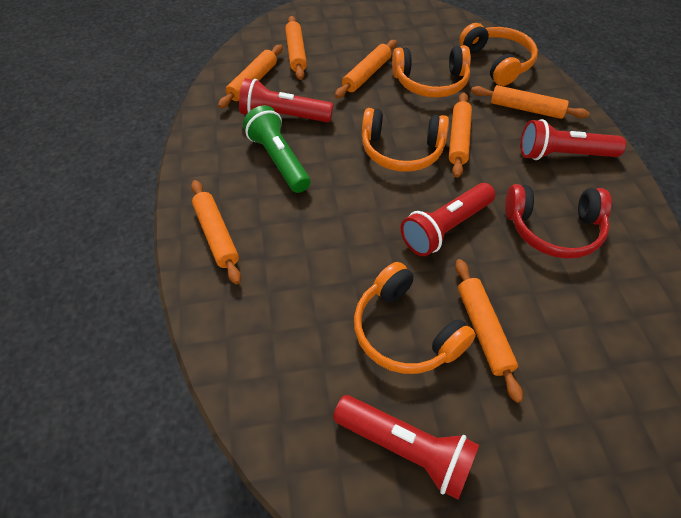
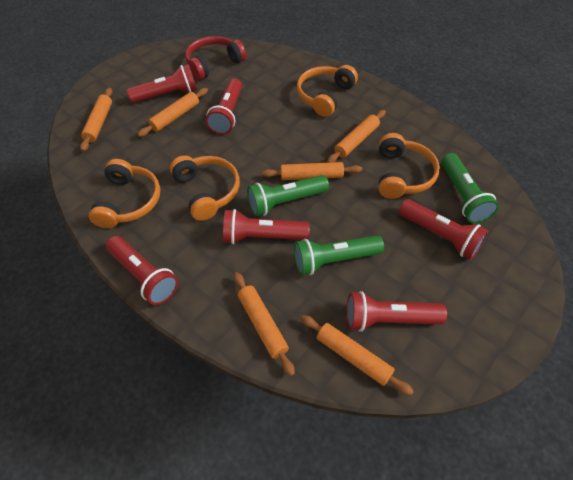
green flashlight: [243,105,311,193] = 1 -> [247,175,329,216] [294,235,384,275] [441,153,499,223] = 3
orange rolling pin: [191,180,241,284] [218,45,283,108] [285,16,307,80] [335,40,397,98] [449,93,472,178] [455,259,523,403] [471,85,590,119] = 7 -> [80,88,113,152] [138,88,208,137] [234,272,295,376] [262,162,362,180] [301,315,414,396] [327,110,386,163] = 6
red flashlight: [239,78,333,122] [333,395,479,500] [401,183,495,256] [521,119,626,160] = 4 -> [106,236,178,305] [127,64,197,103] [206,78,242,134] [223,209,310,244] [347,291,447,332] [399,199,488,260] = 6

